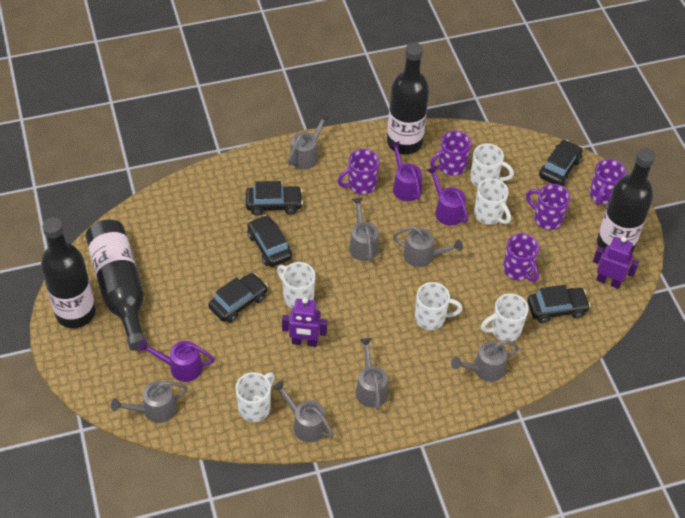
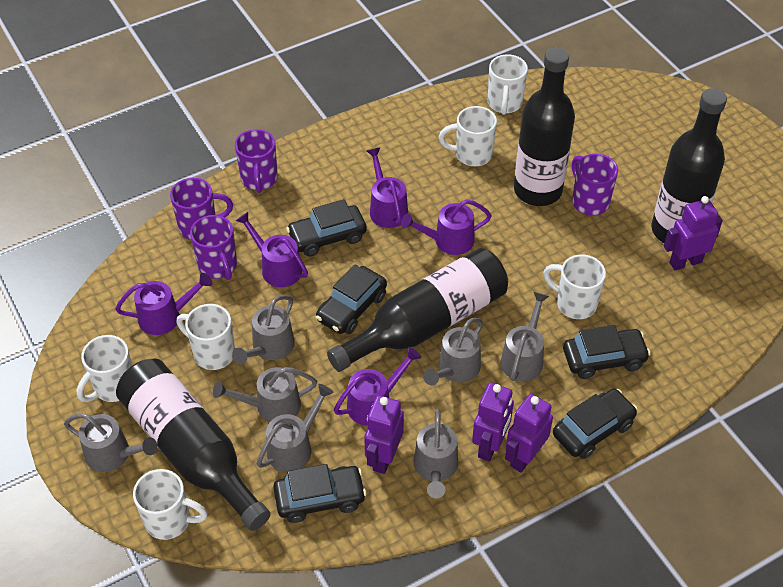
purple mug: [337,149,379,194] [430,130,471,176] [503,233,539,282] [526,184,570,230] [590,159,626,205] = 5 -> [170,178,233,240] [190,215,237,280] [235,129,278,193] [572,154,618,216] = 4
purple robot: [282,298,327,347] [593,236,639,289] = 2 -> [364,395,404,474] [472,382,514,461] [505,394,553,473] [664,196,723,270] = 4
purple watering can: [138,339,215,382] [390,141,422,201] [427,166,468,226] = 3 -> [115,273,212,335] [236,212,308,287] [334,347,422,426] [367,147,408,228] [401,199,492,255] = 5

